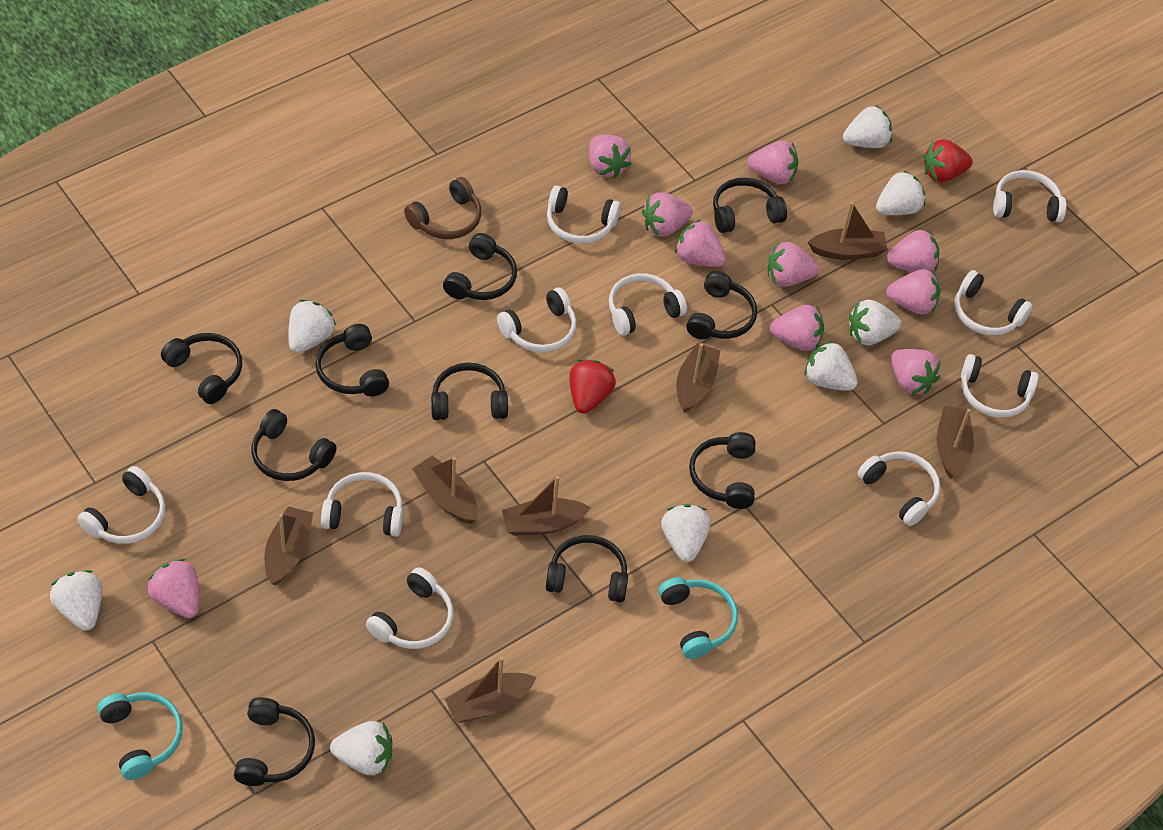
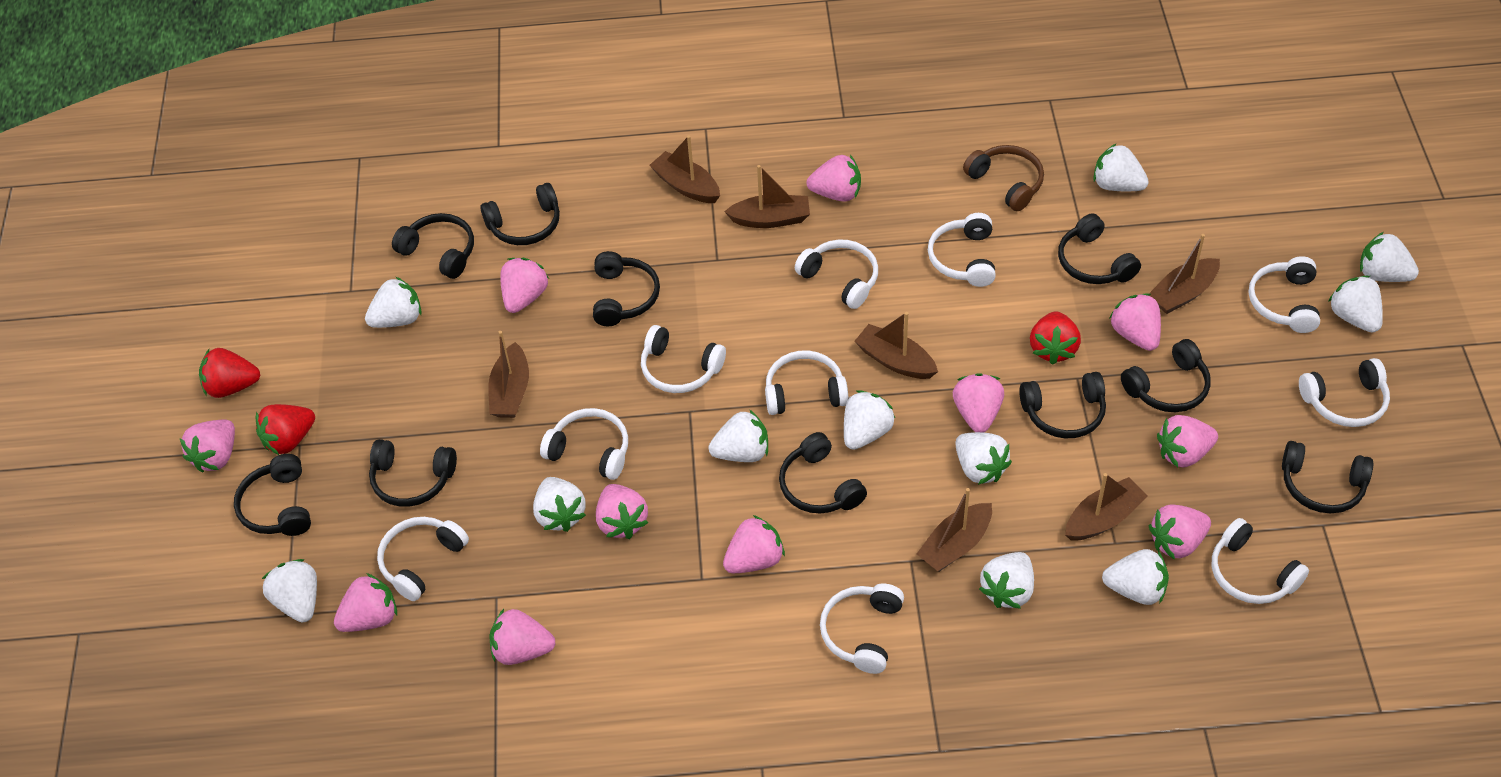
pink strawberry: [147,559,199,618] [589,135,631,178] [642,192,693,237] [675,220,726,267] [748,141,798,184] [768,242,819,287] [770,305,824,351] [886,269,940,314] [887,230,939,272] [891,349,941,394] = 10 -> [180,419,235,473] [334,573,397,632] [489,609,555,665] [500,258,549,313] [596,484,648,539] [723,515,785,573] [806,155,861,202] [953,373,1004,433] [1110,293,1161,351] [1149,505,1211,560] [1157,415,1218,468] = 11
red strawberry: [569,359,616,414] [923,139,973,182] = 2 -> [199,348,260,398] [256,404,315,455] [1030,311,1081,365] = 3
turquoise headphones: [97,692,183,780] [659,577,738,659] = 2 -> none = 0
white strawberry: [50,570,102,631] [288,300,336,353] [330,721,392,775] [661,504,711,562] [804,341,858,391] [843,105,892,148] [849,300,901,345] [876,171,925,215] = 8 -> [262,559,317,623] [365,277,421,328] [533,477,586,532] [708,410,768,462] [844,390,895,450] [955,432,1012,485] [979,552,1034,609] [1093,143,1149,191] [1102,549,1169,605] [1328,276,1383,333] [1360,232,1419,282] = 11

